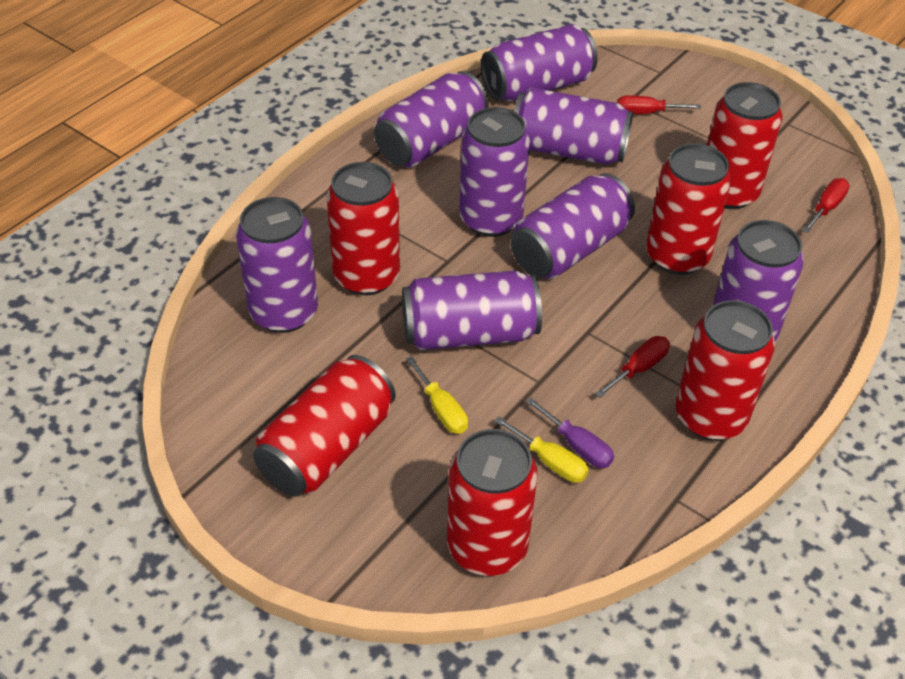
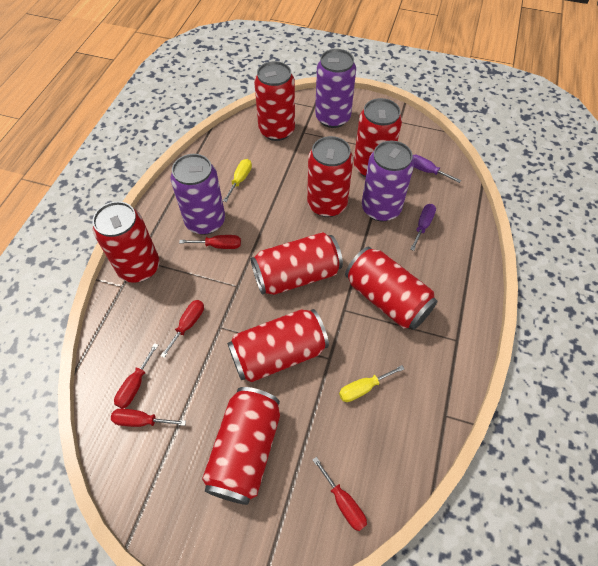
purple can: [236,197,318,333] [374,71,489,167] [402,270,542,350] [459,107,530,237] [481,24,598,101] [511,173,635,279] [514,88,633,165] [713,220,804,343] = 8 -> [171,154,225,235] [315,49,356,128] [362,141,414,222] = 3
purple screwdriver: [526,398,614,468] = 1 -> [410,204,436,251] [413,155,461,183] = 2
red can: [253,355,395,497] [326,162,400,295] [447,429,538,576] [646,143,731,275] [676,300,775,440] [707,82,782,209] = 6 -> [92,201,159,283] [202,387,280,505] [227,309,329,382] [251,232,343,295] [254,61,295,141] [307,136,353,217] [345,247,437,330] [354,98,402,177] = 8
red screwdriver: [595,336,670,398] [617,96,701,114] [802,178,850,233] = 3 -> [111,409,186,427] [114,343,158,409] [160,300,204,358] [179,235,241,249] [313,457,367,531] = 5

